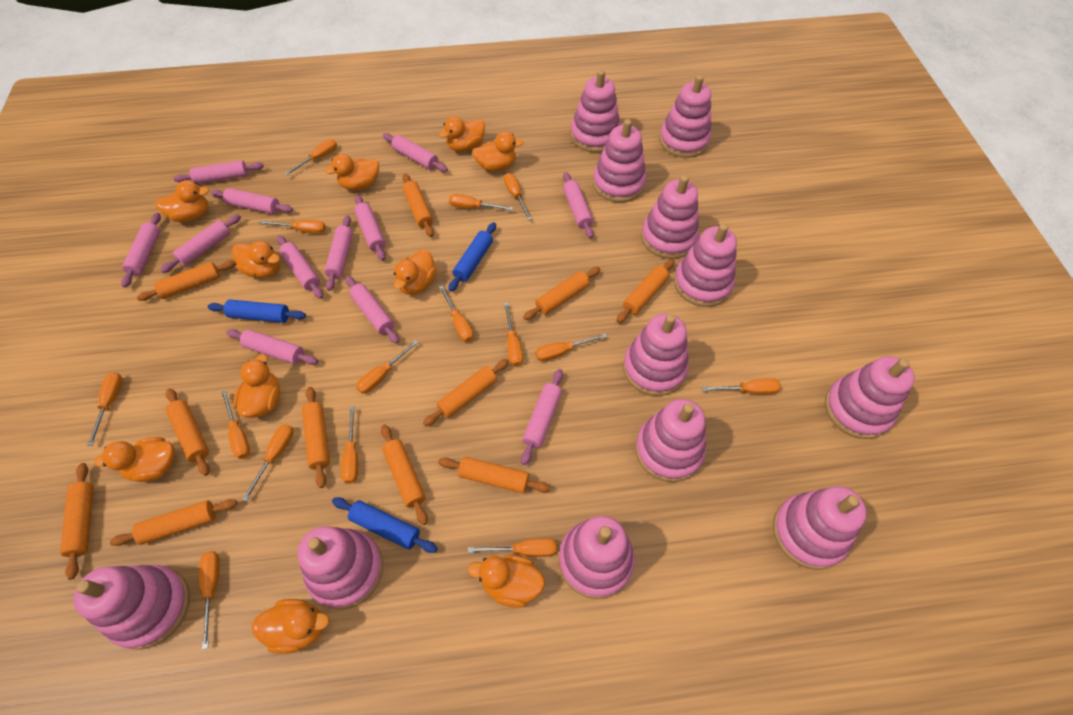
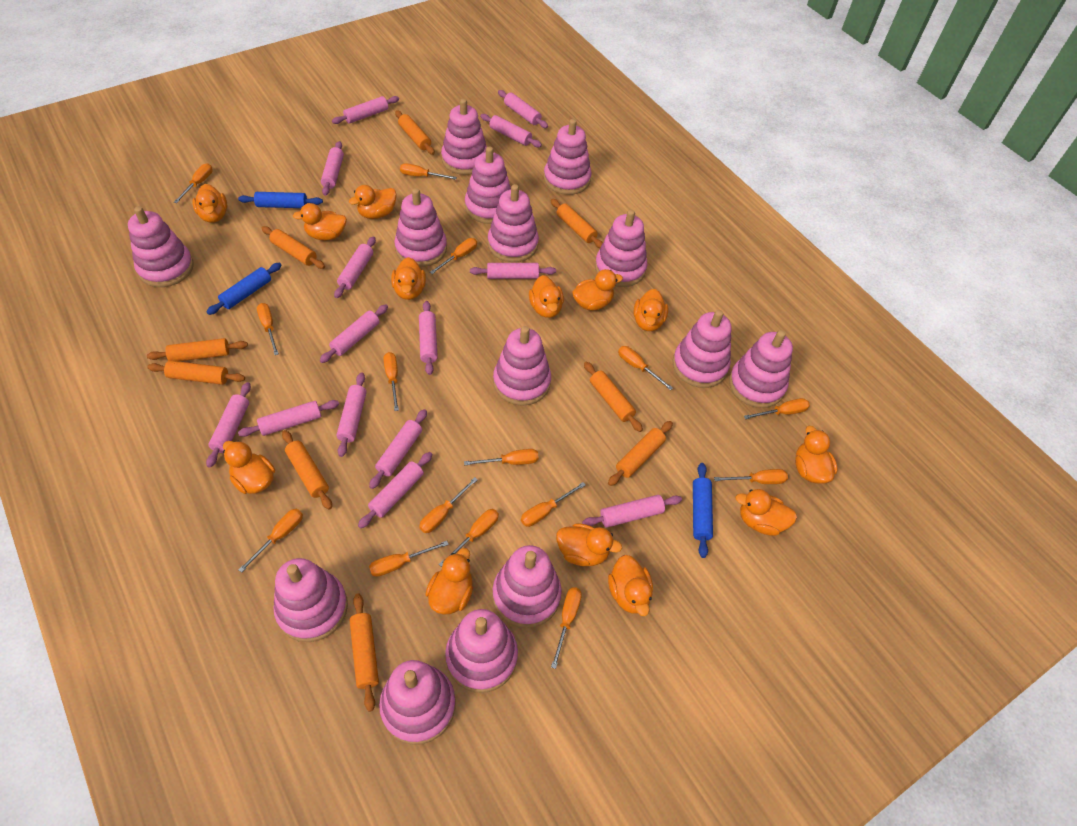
orange duck: [94,437,175,482] [155,180,209,222] [232,241,280,278] [233,354,280,418] [251,599,330,654] [325,154,379,190] [394,249,437,295] [439,116,485,152] [468,555,545,608] [472,131,524,172] = 10 -> [192,184,227,223] [223,441,275,494] [293,203,347,240] [349,185,397,219] [391,257,426,300] [425,548,473,615] [529,275,564,318] [556,523,622,566] [572,269,623,310] [608,555,653,616] [634,289,668,331] [735,489,797,536] [795,426,838,484] = 13
orange rolling pin: [60,463,93,580] [110,499,237,546] [137,260,236,301] [166,388,210,476] [302,387,330,488] [381,425,428,525] [402,174,434,237] [423,359,509,426] [438,457,550,493] [523,267,600,320] [616,259,675,323] = 11 -> [147,338,248,361] [147,361,245,385] [262,226,325,269] [282,430,332,510] [349,593,379,712] [395,110,435,155] [550,199,603,248] [584,362,643,432] [608,421,673,486] = 9
pink rolling pin: [121,213,161,288] [160,214,241,273] [174,160,264,184] [210,188,293,214] [226,329,318,365] [277,235,323,299] [324,216,353,291] [345,276,399,344] [354,195,386,261] [383,133,448,172] [521,369,563,465] [563,172,594,238] = 12 -> [206,382,251,468] [238,400,339,437] [320,304,388,363] [321,141,344,196] [332,96,399,124] [334,236,376,298] [336,373,367,457] [358,452,432,528] [369,409,427,489] [419,301,438,375] [470,263,556,279] [480,114,542,147] [498,90,548,128] [582,495,682,528] = 14
pink stacking toy: [73,565,190,650] [298,526,383,610] [559,516,635,599] [571,70,620,152] [593,119,646,203] [623,314,689,396] [635,399,706,482] [641,175,699,259] [659,75,711,158] [674,223,737,307] [773,486,867,570] [825,356,915,439] = 12 -> [128,206,194,287] [274,558,348,642] [379,660,456,745] [394,188,447,267] [441,99,487,175] [445,609,518,693] [465,146,511,224] [488,184,539,262] [492,545,562,628] [493,326,551,406] [544,119,592,195] [595,210,647,287] [672,310,732,388] [729,330,793,408] = 14

